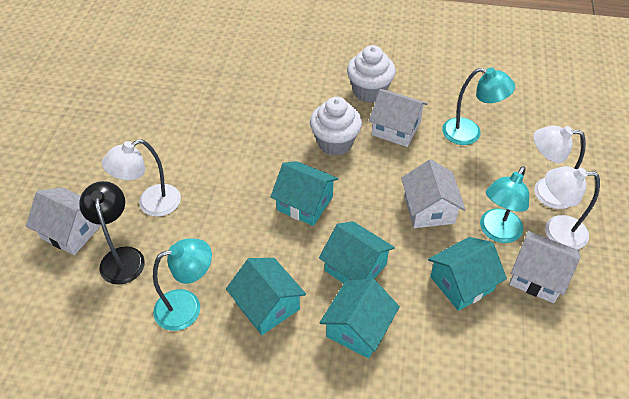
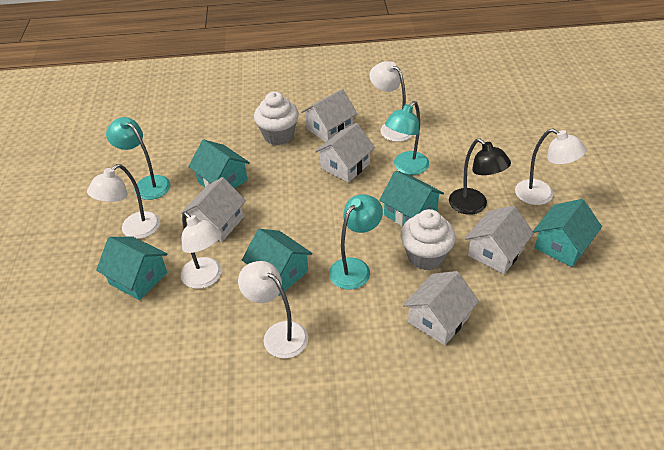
white house: [26,188,101,255] [369,89,428,147] [401,159,466,228] [509,231,580,303] = 4 -> [181,177,246,242] [301,89,358,142] [315,123,375,183] [403,271,479,345] [465,206,534,274] = 5
white lamp: [102,139,181,217] [533,125,586,209] [545,166,600,250] = 3 -> [87,164,160,239] [181,212,222,289] [238,261,308,358] [370,61,412,142] [515,129,586,205] = 5

